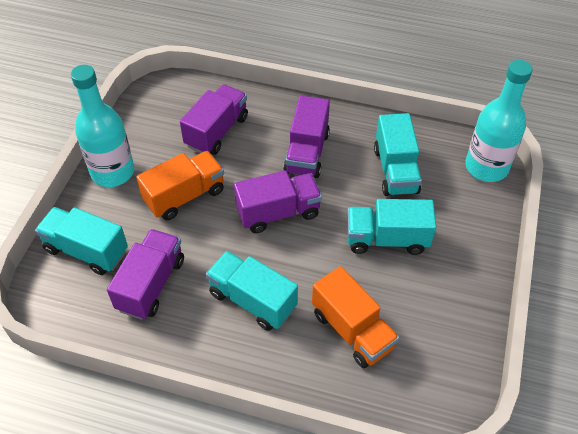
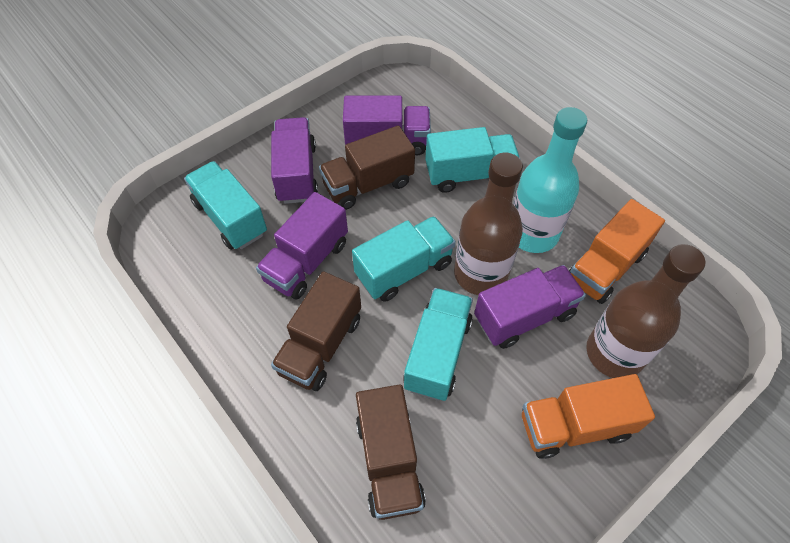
brown bottle: none = 0 -> [454,153,523,295] [586,244,706,378] = 2
brown truck: none = 0 -> [271,271,361,391] [319,125,415,210] [356,384,426,520] = 3
turquoise bottle: [71,65,134,187] [465,60,533,182] = 2 -> [513,107,587,253] = 1

